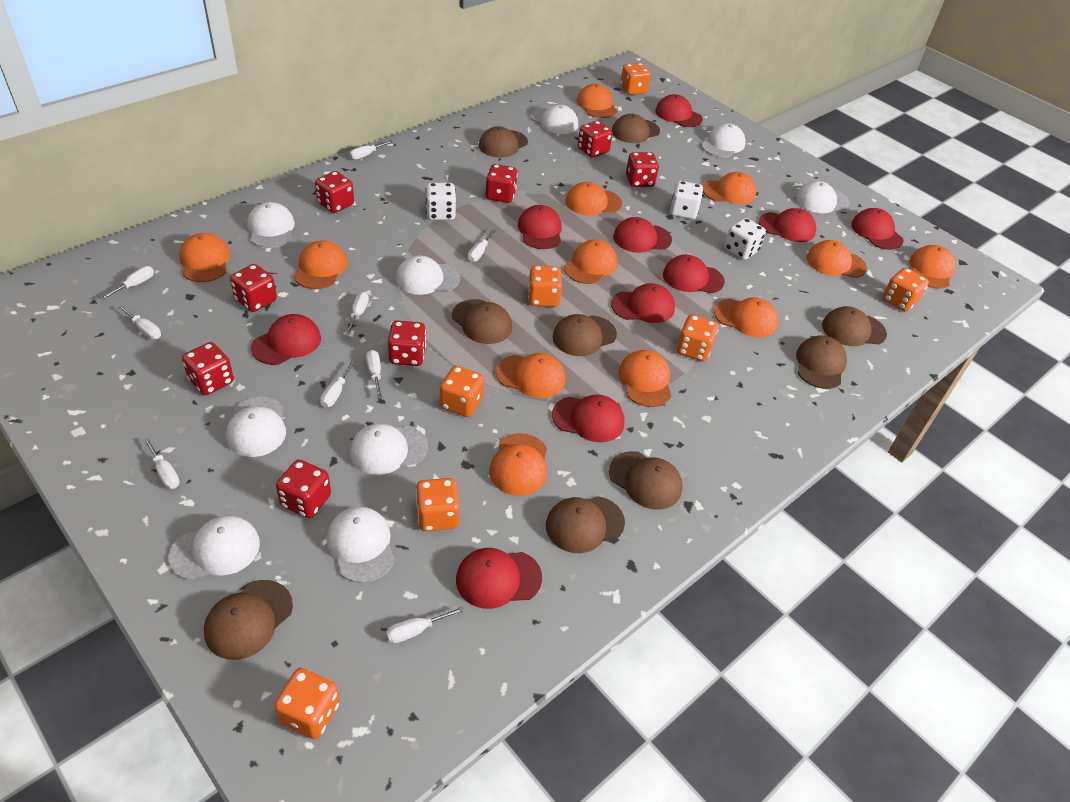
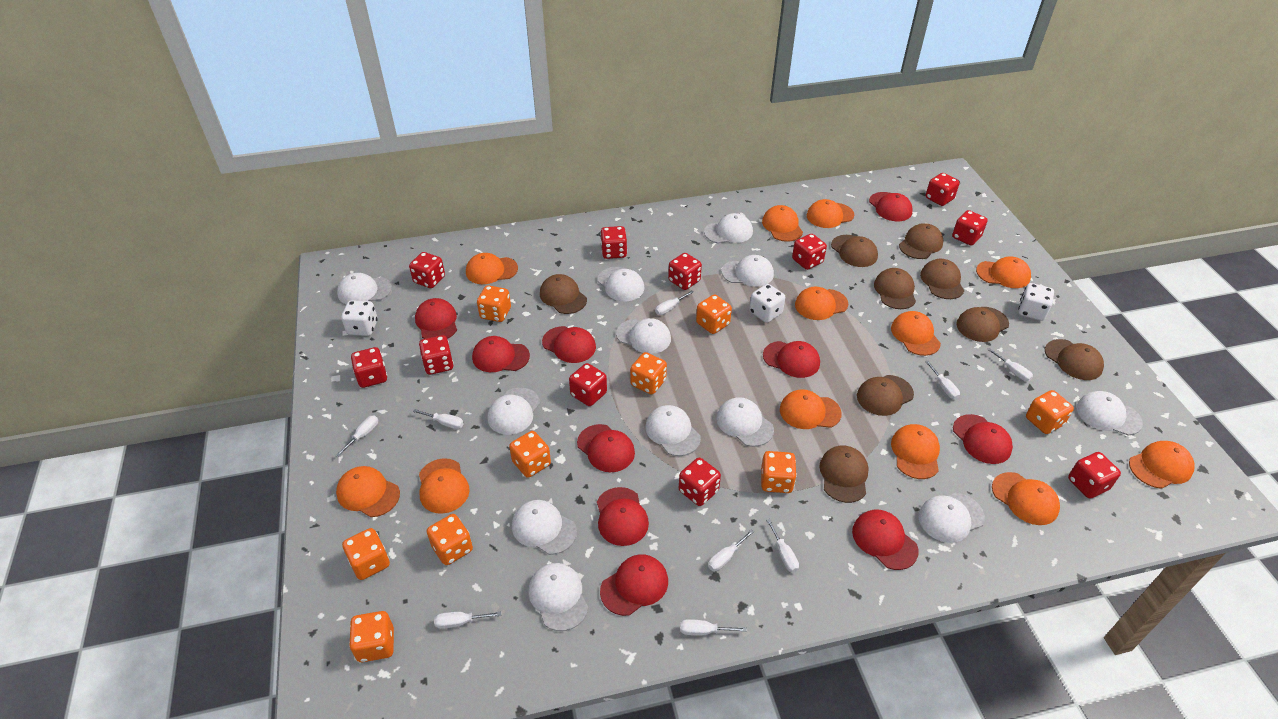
orange dice: [274,668,340,739] [416,478,460,531] [440,366,484,417] [528,265,562,307] [620,63,651,95] [677,314,718,361] [883,268,929,312] = 7 -> [342,528,390,580] [349,611,394,662] [427,514,473,565] [477,285,511,322] [509,431,551,478] [630,352,667,395] [696,294,732,334] [761,451,797,493] [1026,390,1074,434] = 9
red dice: [182,342,234,395] [230,264,277,312] [276,459,331,518] [315,171,354,213] [388,321,426,366] [486,164,518,203] [578,121,613,157] [626,152,659,187] = 8 -> [351,347,387,388] [409,252,445,288] [419,335,454,375] [569,363,607,406] [600,226,627,259] [668,253,702,290] [679,458,721,506] [792,234,827,270] [926,173,960,206] [952,210,988,245] [1068,452,1121,498] = 11
white cap: [168,516,260,580] [226,396,286,457] [247,202,295,248] [327,507,395,583] [350,424,428,475] [395,255,460,295] [531,105,578,134] [701,123,746,157] [796,181,850,213] = 9 -> [337,273,392,304] [487,388,540,435] [512,500,577,555] [528,563,588,631] [598,267,644,301] [616,318,671,354] [645,405,701,456] [704,213,753,243] [716,397,774,447] [721,255,774,287] [919,493,985,543] [1077,391,1143,435] = 12

